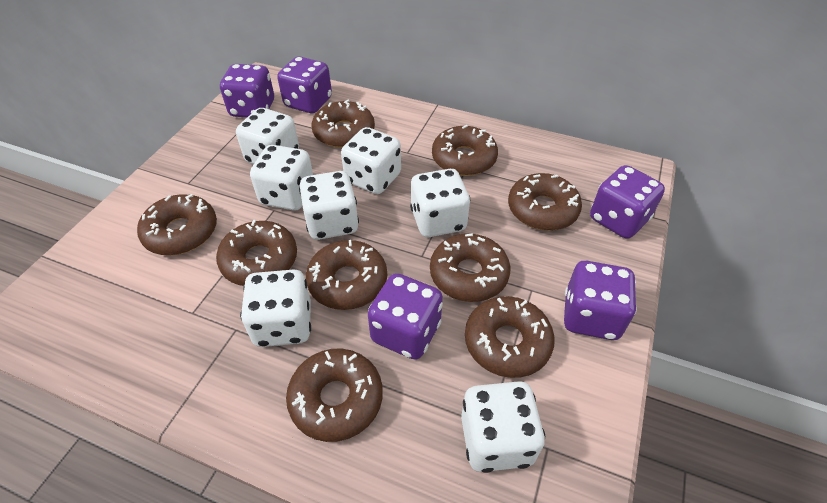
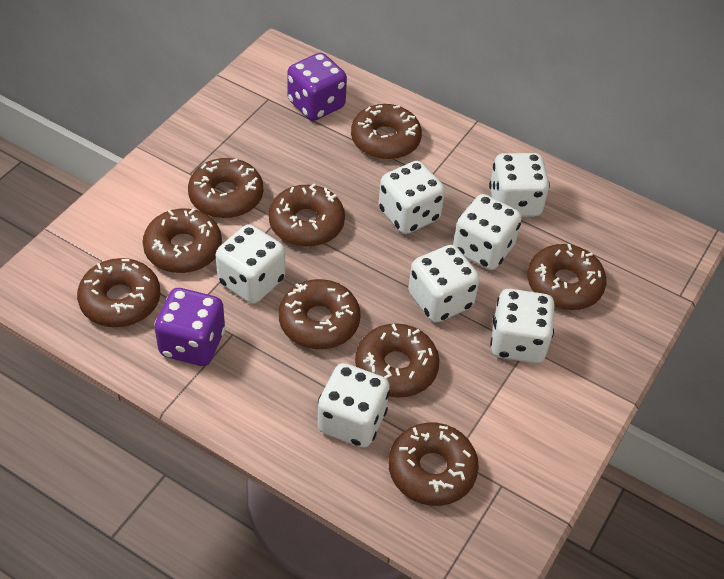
purple dice: [220,64,274,118] [277,56,332,113] [368,273,443,360] [564,261,637,340] [590,165,665,239] = 5 -> [155,288,225,366] [287,53,347,121] = 2

